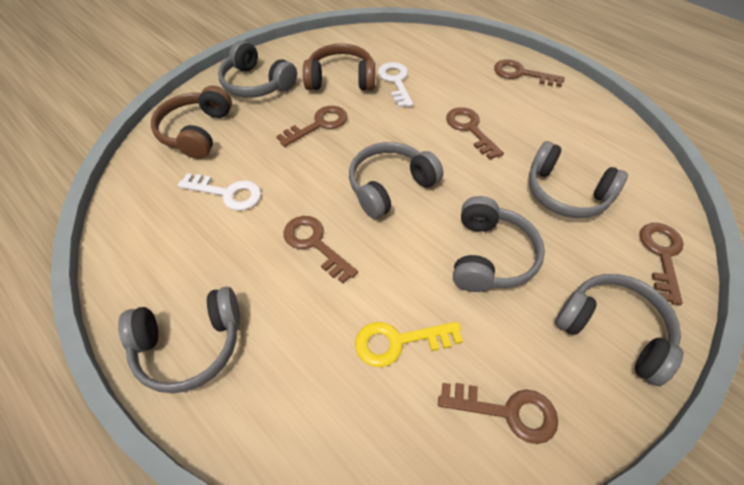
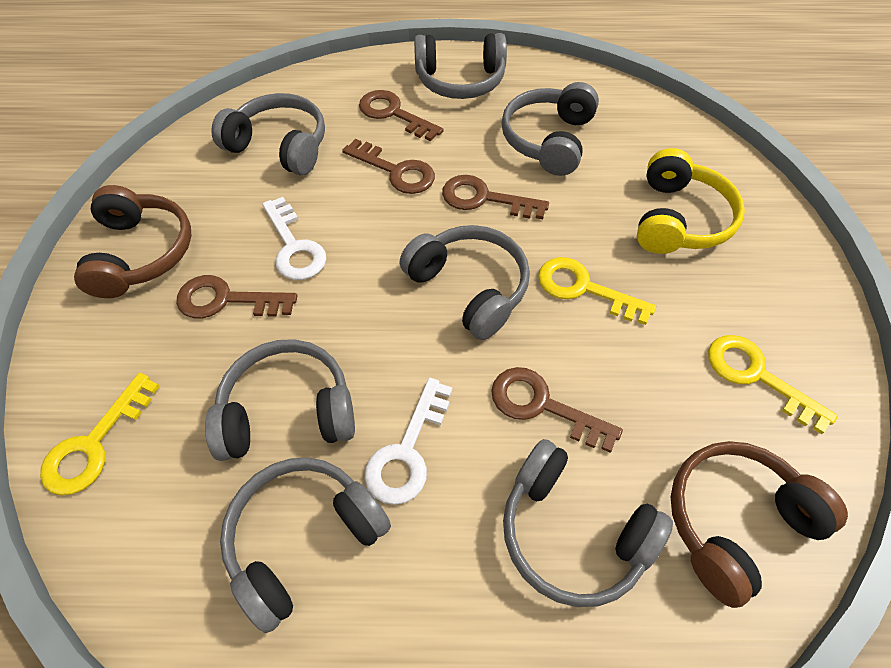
brown key: [276,106,347,147] [283,216,358,284] [438,383,558,444] [446,107,504,159] [494,59,565,87] [640,223,684,305] = 6 -> [176,275,298,319] [342,139,435,194] [359,90,444,141] [442,175,549,219] [491,367,623,453] = 5
grey headphones: [118,287,240,394] [218,41,297,98] [349,142,443,219] [453,196,545,292] [529,141,628,218] [555,274,684,386] = 6 -> [205,339,355,461] [211,93,325,175] [220,457,391,633] [400,225,530,340] [414,33,507,99] [501,82,599,176] [503,439,673,607] = 7
yellow headphones: none = 0 -> [637,148,745,254] = 1
yellow key: [355,322,463,367] = 1 -> [40,373,160,495] [538,257,656,325] [708,335,838,434] = 3

